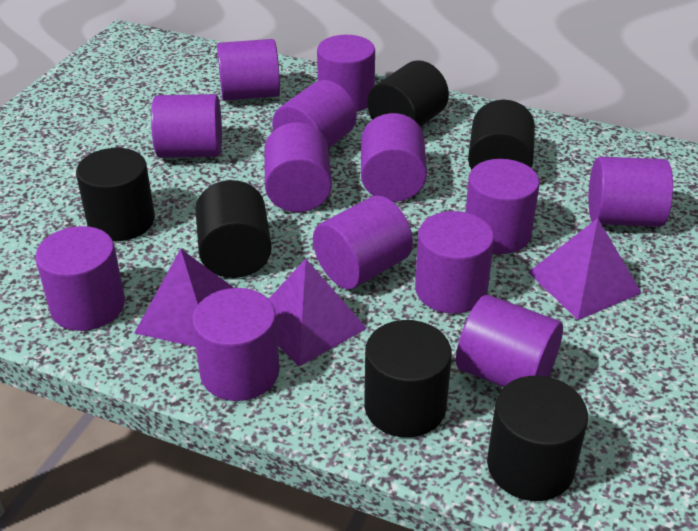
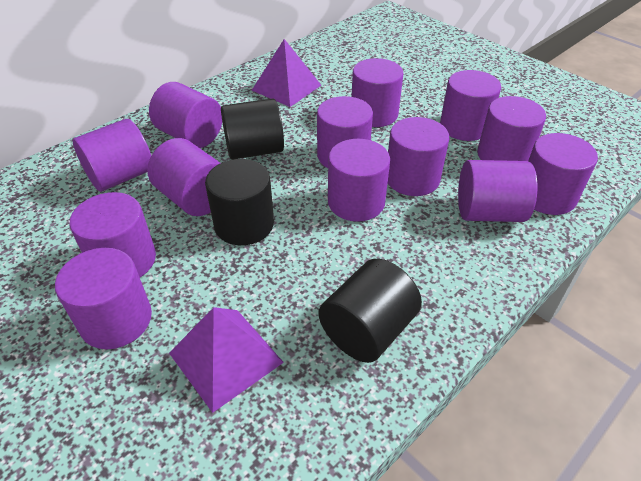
black cylinder: [76,148,155,241] [195,180,272,278] [364,320,452,438] [367,60,449,127] [468,100,535,170] [487,376,588,501] = 6 -> [205,159,274,245] [221,98,284,160] [319,259,422,363] = 3
purple pyramid: [134,249,234,347] [269,259,367,366] [528,218,641,320] = 3 -> [169,307,284,413] [252,39,321,107] = 2

